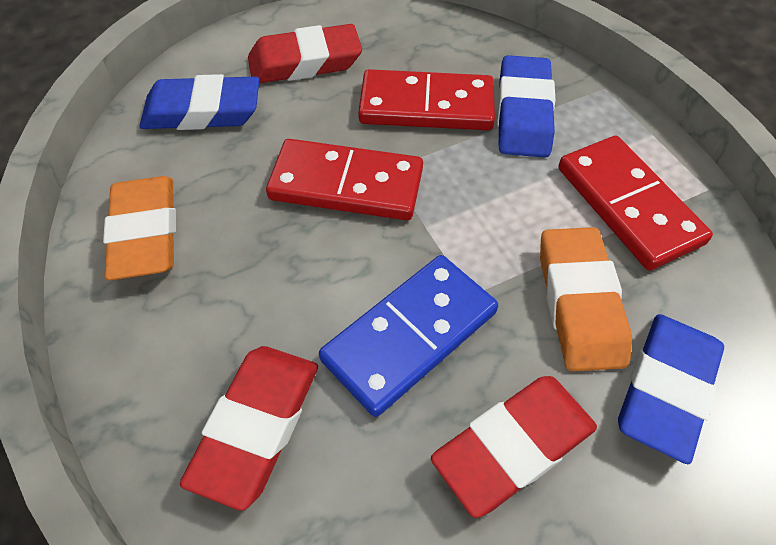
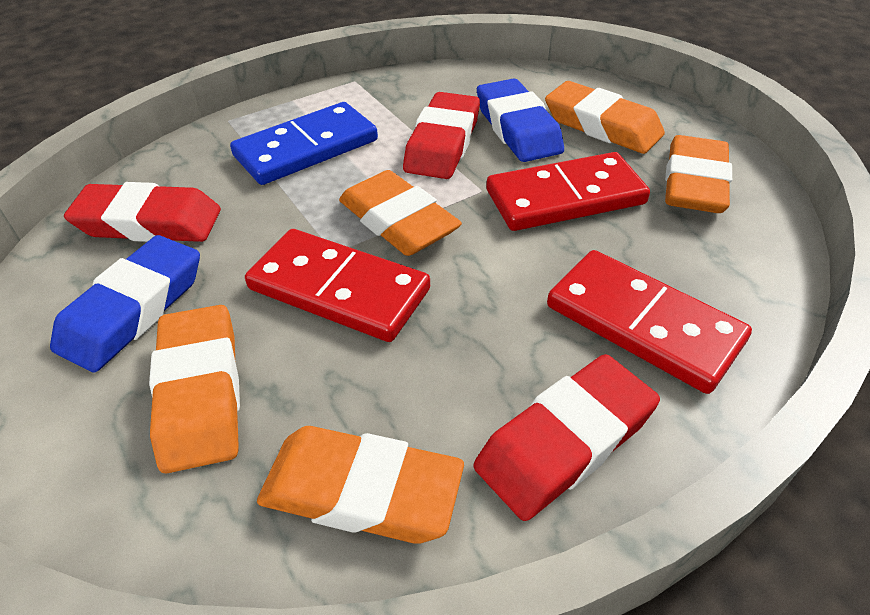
blue eraser: [140,74,259,130] [497,55,556,158] [618,314,724,464] = 3 -> [50,235,200,372] [477,78,564,162] = 2
orange eraser: [103,176,176,281] [540,227,632,372] = 2 -> [149,305,240,474] [257,426,464,544] [339,170,462,256] [545,81,665,154] [665,135,732,213] = 5

